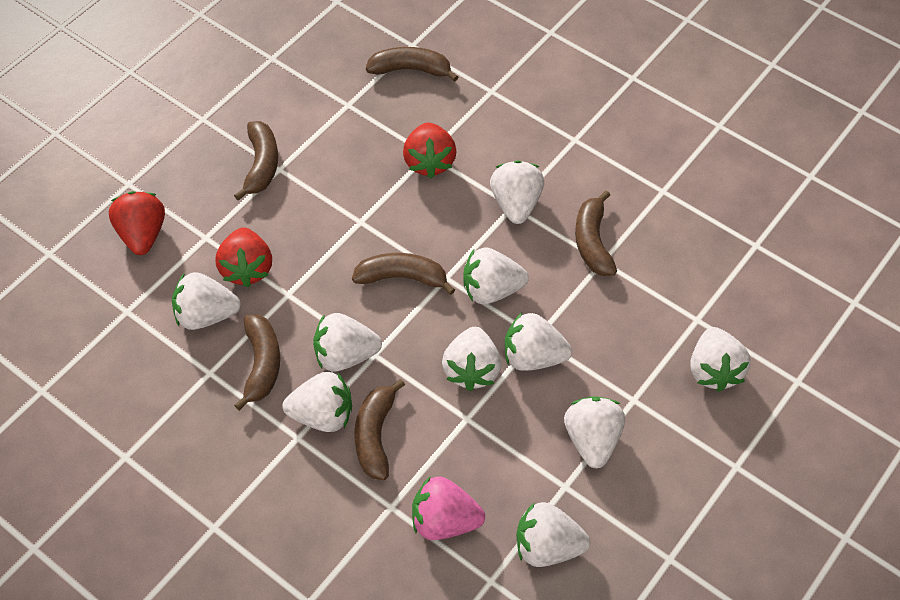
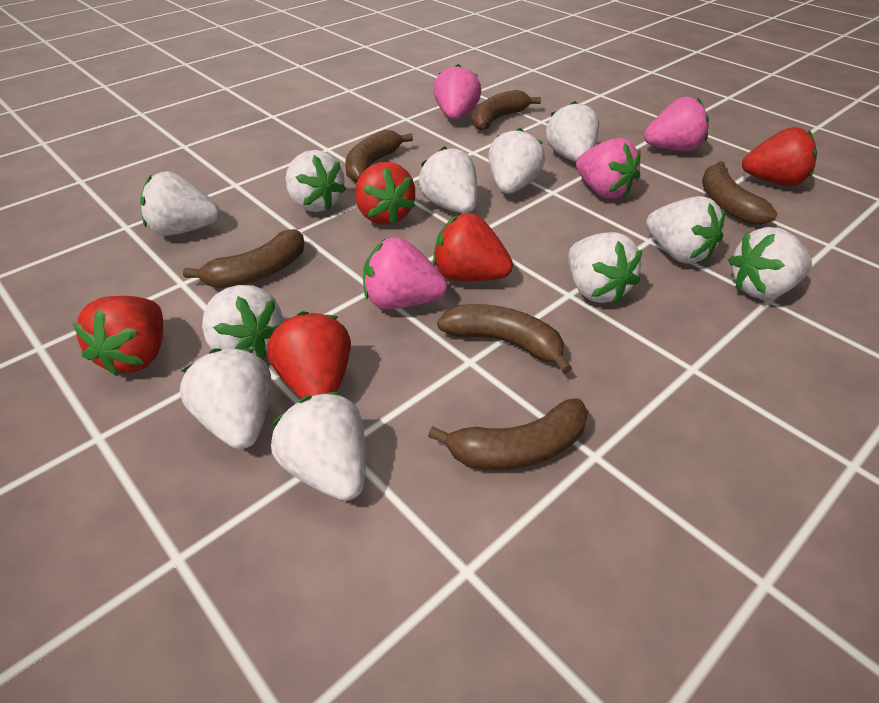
pink strawberry: [412,476,485,540] = 1 -> [363,237,447,309] [433,64,481,120] [576,138,641,199] [644,97,709,151] = 4
red strawberry: [109,191,165,255] [216,227,272,287] [403,123,457,178] = 3 -> [73,296,163,376] [267,311,351,399] [355,162,415,225] [433,213,513,281] [742,127,817,186] = 5
white strawberry: [172,272,241,330] [282,372,352,432] [313,313,382,372] [442,327,501,391] [463,247,529,304] [490,161,544,224] [505,313,572,371] [516,502,590,567] [564,396,625,468] [690,327,750,392] = 10 -> [140,171,220,236] [180,348,271,449] [202,285,283,360] [271,392,366,501] [285,150,346,212] [419,146,477,213] [488,128,545,194] [546,101,599,162] [568,232,642,304] [646,196,725,264] [728,227,812,299] = 11

